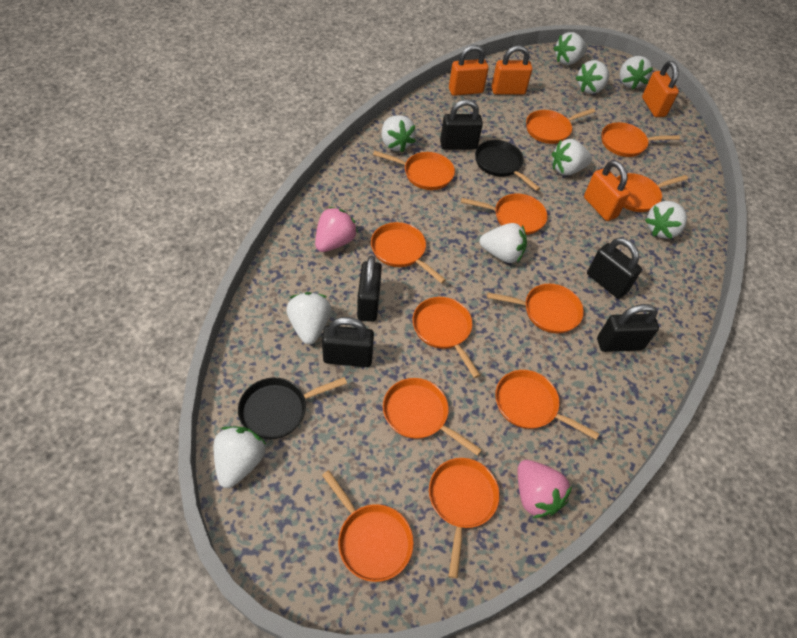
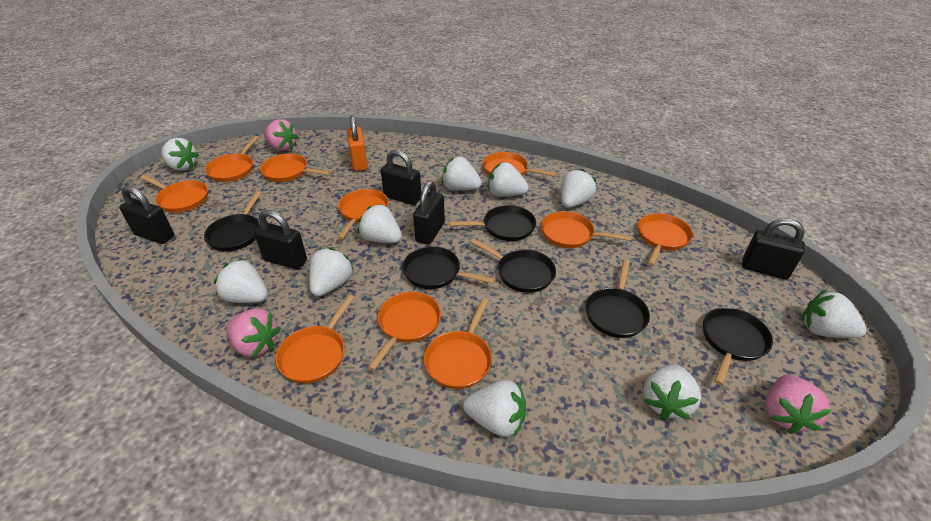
black pan: [238,377,347,439] [475,140,540,191] = 2 -> [204,191,261,252] [402,246,495,289] [449,205,536,241] [470,238,556,293] [586,259,650,338] [703,307,773,385] = 6
orange padlock: [449,45,489,96] [491,45,532,95] [584,160,630,221] [642,61,679,117] = 4 -> [347,115,368,171] = 1
orange pan: [322,470,414,582] [371,222,446,283] [373,151,455,190] [383,378,482,456] [413,297,480,378] [429,458,500,578] [461,194,548,235] [487,284,584,334] [495,370,599,440] [526,108,595,144] [602,122,680,157] [616,173,688,212] = 12 -> [140,175,208,213] [205,136,259,182] [260,153,331,182] [275,295,354,383] [337,189,389,240] [368,292,441,371] [424,299,492,389] [483,152,557,177] [541,211,632,248] [638,213,693,266] = 10
pink strawberry: [315,207,358,252] [518,460,572,518] = 2 -> [226,309,281,358] [264,119,298,151] [765,375,831,434] = 3
white strawberry: [214,426,267,488] [287,292,331,344] [382,115,416,152] [480,223,527,263] [552,139,592,175] [553,32,587,65] [575,60,609,94] [619,56,653,90] [645,201,687,239] = 9 -> [161,138,199,171] [214,259,268,303] [309,248,354,296] [358,204,402,243] [442,157,482,191] [463,380,526,437] [488,162,529,197] [561,169,596,208] [643,365,701,420] [802,290,866,338] = 10

